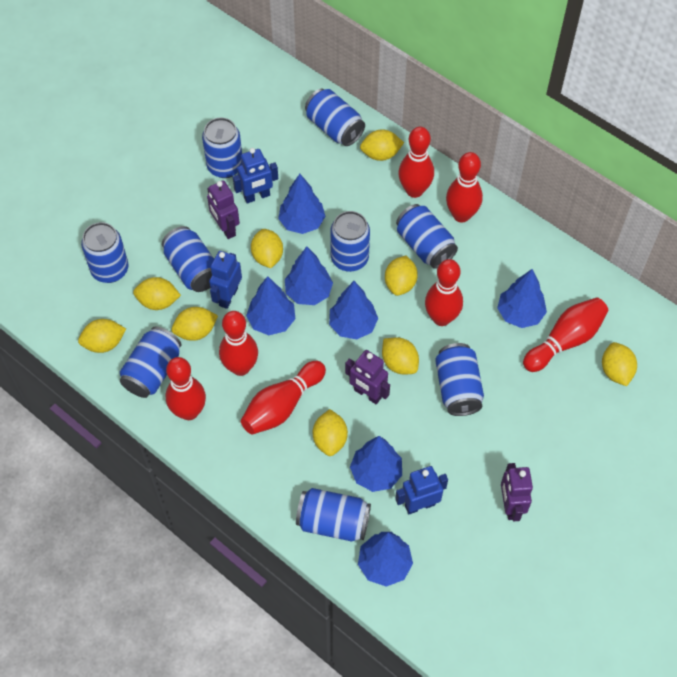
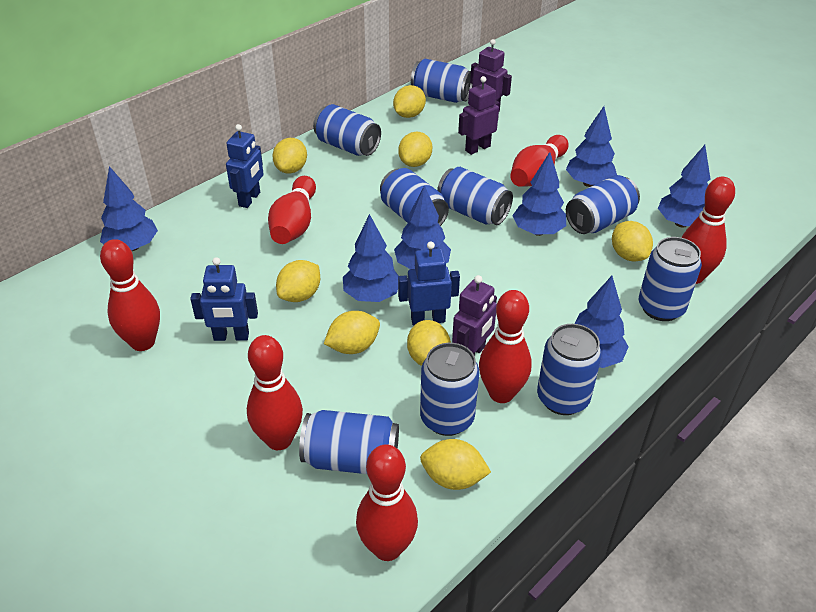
yellow lemon: [78,319,126,353] [133,277,181,310] [172,307,218,341] [251,229,283,268] [313,409,348,456] [360,129,404,161] [382,337,419,375] [385,256,418,296] [602,342,637,386] = 9 -> [272,138,307,174] [276,260,320,302] [324,311,380,354] [393,85,426,118] [398,132,432,167] [407,320,451,366] [420,439,491,490] [612,221,653,261] = 8

